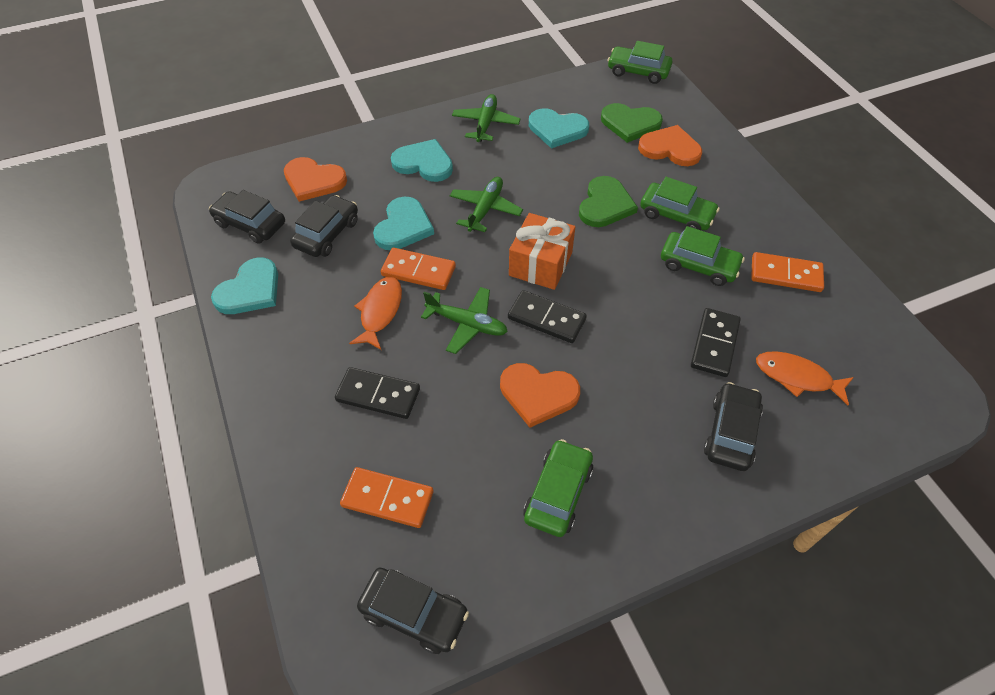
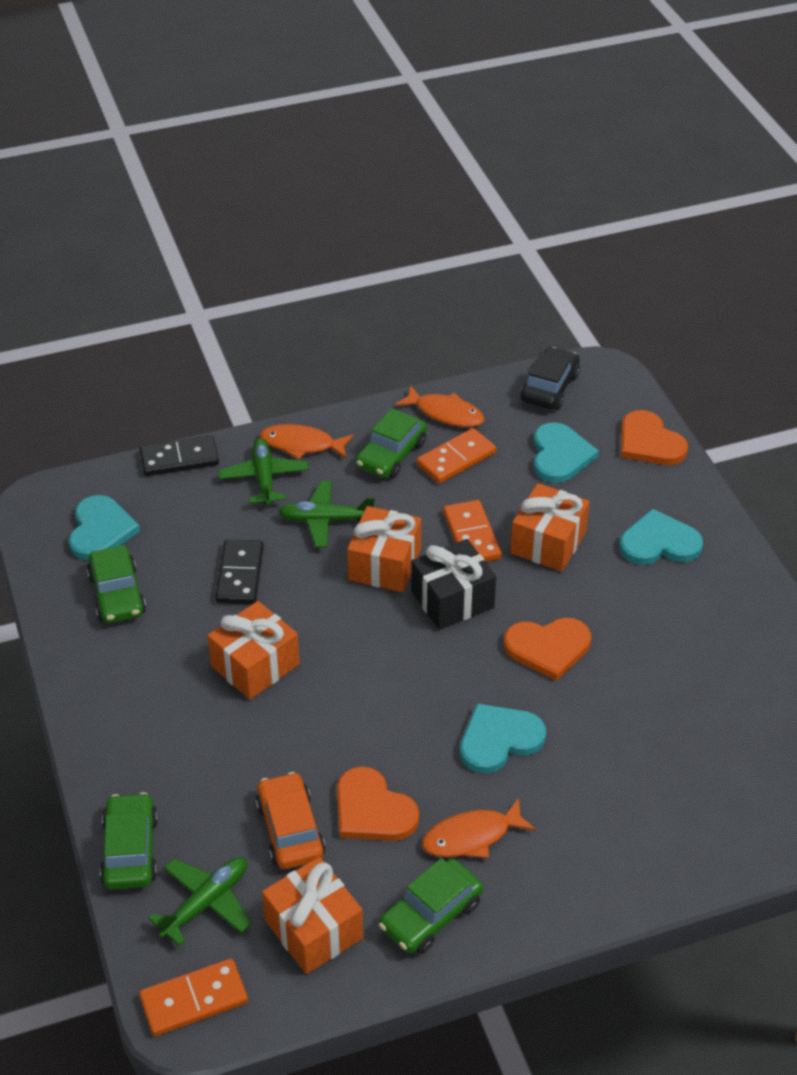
black car: [209,190,285,244] [290,195,358,257] [357,568,469,654] [704,382,763,471] = 4 -> [520,347,580,410] = 1
black domino: [335,367,420,419] [508,290,587,343] [691,308,741,377] = 3 -> [139,435,219,476] [215,539,264,604] = 2
black gift: none = 0 -> [411,539,496,630] = 1
green heart: [579,176,638,227] [601,103,663,143] = 2 -> none = 0
orange car: none = 0 -> [255,772,326,869] = 1
orange fish: [349,277,402,350] [756,351,854,405] = 2 -> [260,424,353,460] [395,385,485,427] [422,798,536,859] = 3
orange gift: [509,213,575,290] = 1 -> [207,601,300,700] [262,857,363,974] [347,506,421,592] [510,483,590,572] = 4

